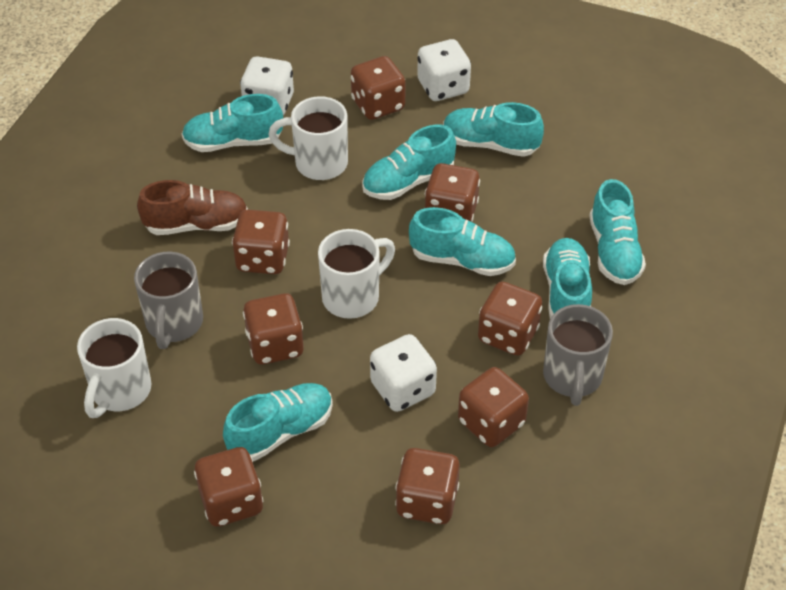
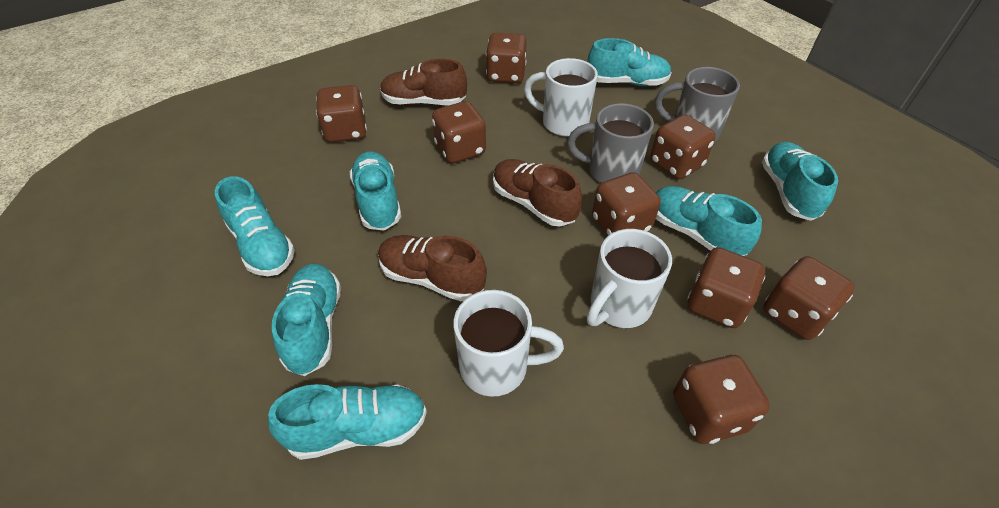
brown shoe: [137,180,248,235] = 1 -> [378,235,487,301] [380,59,467,105] [493,159,582,226] = 3
white dice: [240,57,294,115] [370,334,437,412] [417,39,471,101] = 3 -> none = 0

